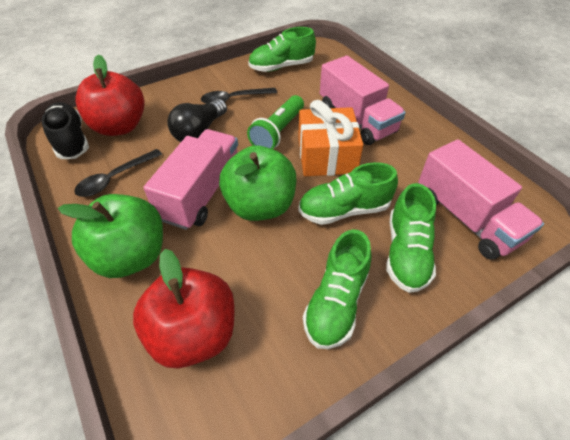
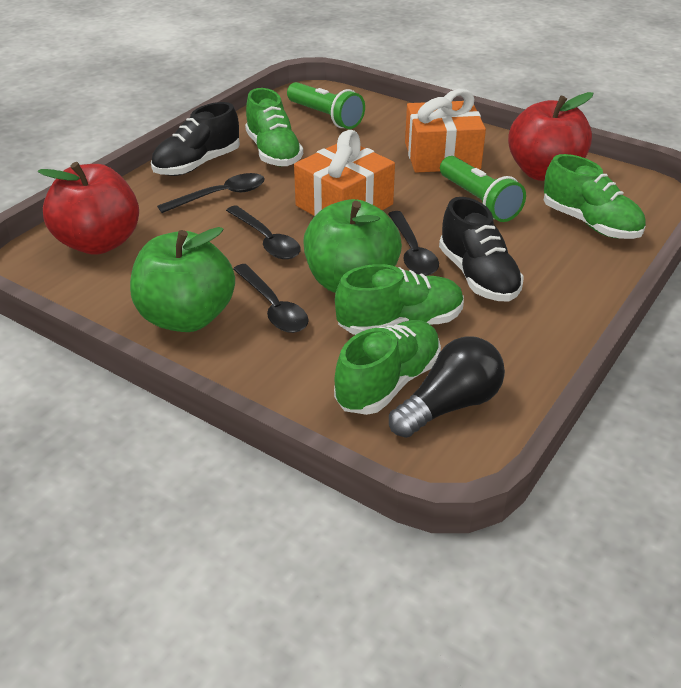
black shoe: [41,102,89,159] = 1 -> [151,102,240,176] [439,197,524,301] = 2
black spoon: [74,149,162,197] [201,88,277,104] = 2 -> [157,173,265,213] [226,205,301,259] [233,264,309,333] [388,211,439,276] = 4
green flashlight: [247,95,304,149] = 1 -> [287,82,365,129] [440,156,526,222] = 2
orange gift: [298,100,363,176] = 1 -> [294,130,395,216] [405,89,486,173] = 2
pink truck: [143,129,238,230] [320,56,406,145] [418,139,544,260] = 3 -> none = 0

